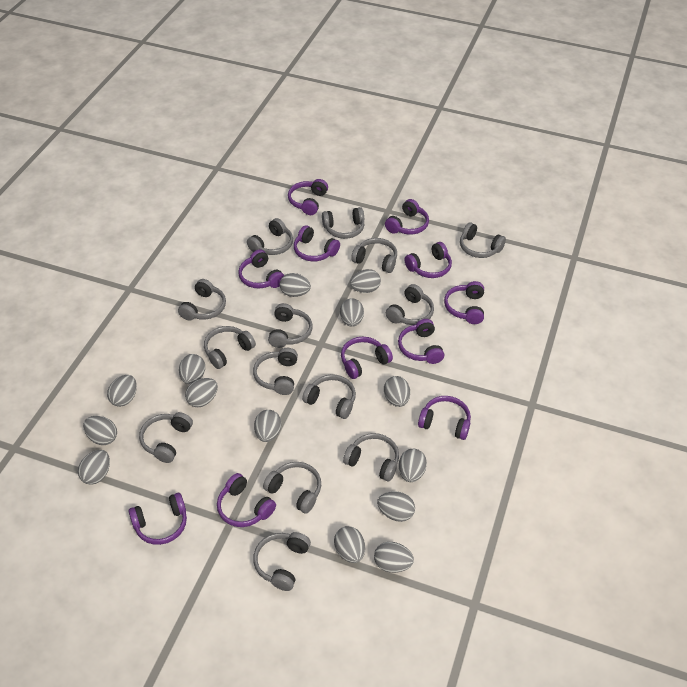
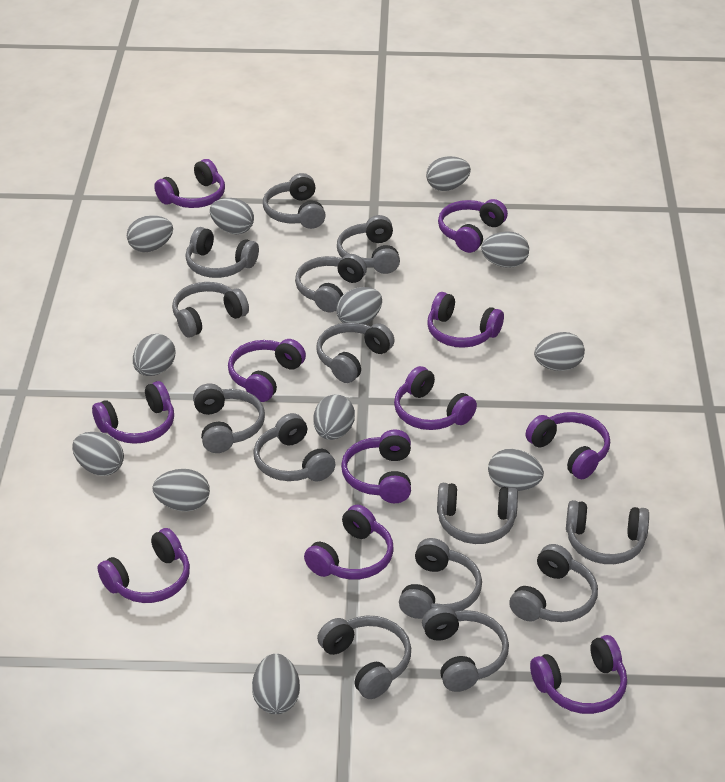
grey egg: [78,450,110,485] [83,416,117,445] [107,375,137,407] [179,354,205,384] [185,378,218,407] [254,410,281,442] [280,273,311,297] [334,526,365,563] [340,298,364,327] [350,269,381,293] [374,542,414,573] [377,491,415,522] [384,376,410,407] [399,449,427,482] = 14 -> [72,432,124,476] [127,215,173,253] [133,334,175,376] [152,469,210,511] [210,198,254,234] [252,654,300,714] [313,394,355,440] [336,287,382,325] [426,156,471,191] [481,231,529,268] [488,449,544,491] [534,332,585,371] = 12

